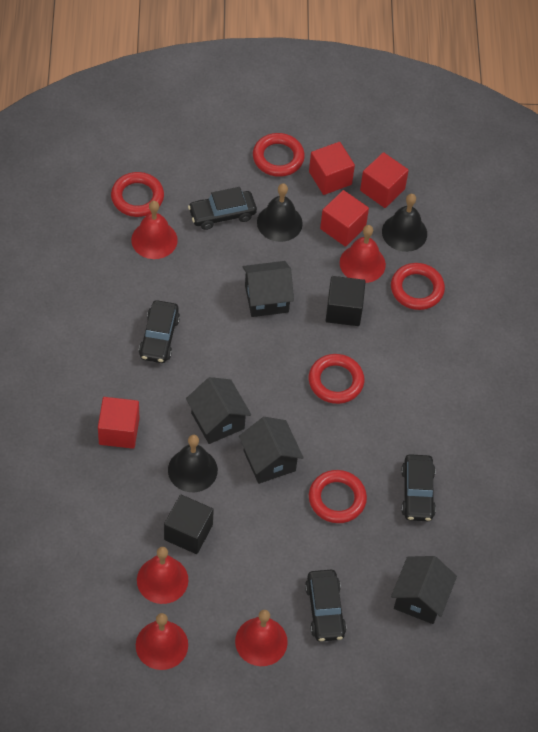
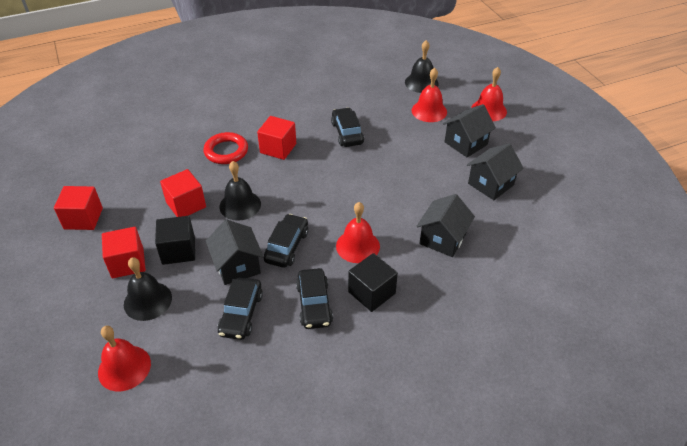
red bell: [131,201,178,259] [136,613,188,670] [137,547,188,604] [235,610,288,666] [340,225,386,283] = 5 -> [98,326,151,391] [336,202,380,263] [412,68,447,122] [471,67,507,121] = 4
red ring: [111,172,164,217] [253,133,305,177] [309,354,364,404] [309,470,367,523] [391,263,445,310] = 5 -> [203,132,248,164] = 1

